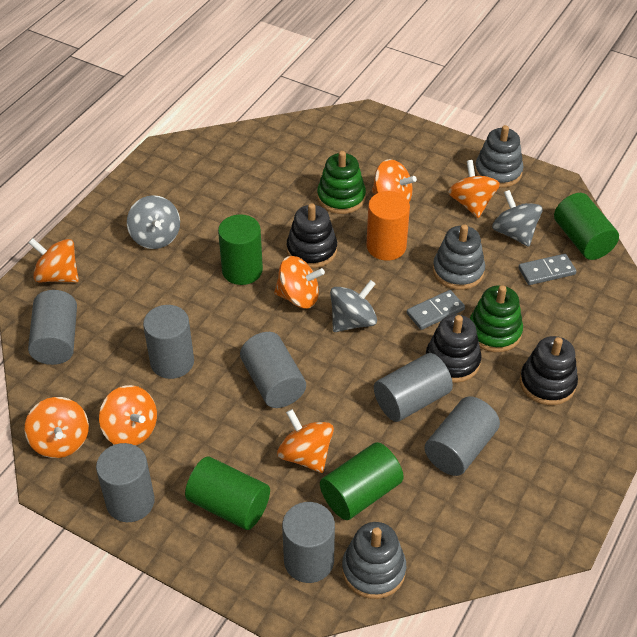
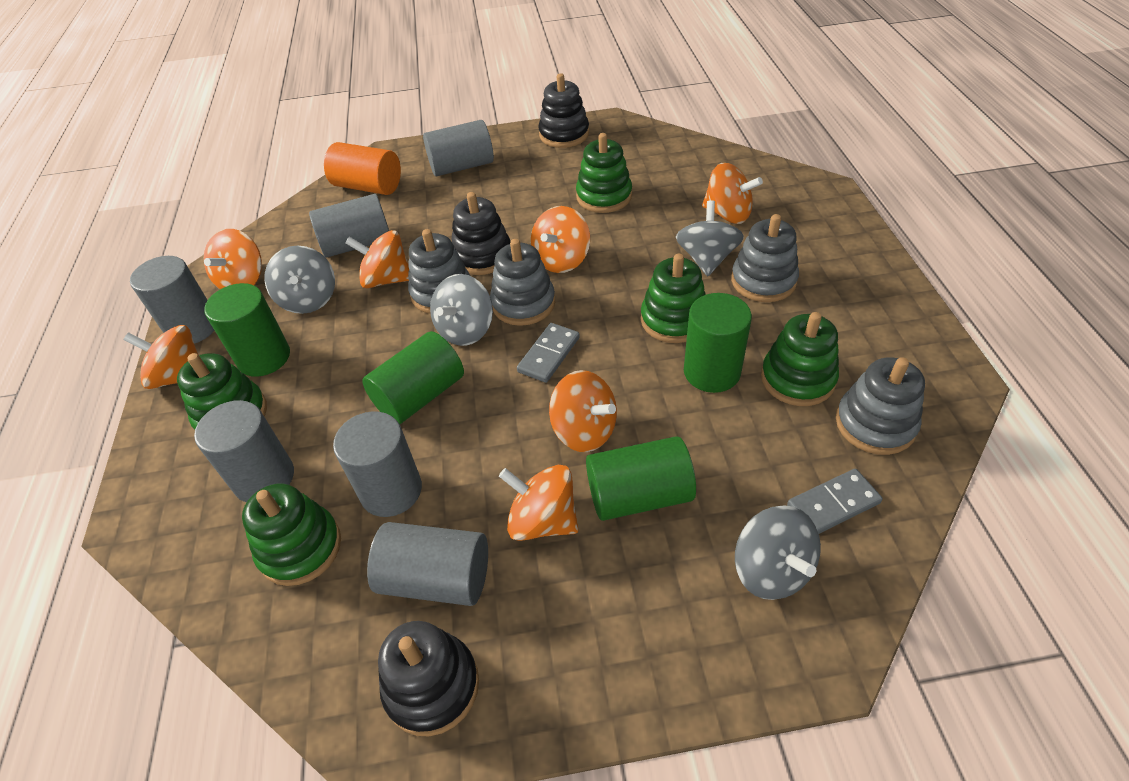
green stacking toy: [317,151,366,214] [469,285,523,352] = 2 -> [177,353,267,429] [242,484,341,586] [576,133,632,213] [641,254,706,343] [761,312,839,406] = 5
grey cylinder: [28,290,77,365] [96,443,155,522] [143,305,194,379] [240,332,306,408] [282,502,335,583] [374,353,453,422] [425,397,500,476] = 7 -> [130,256,214,344] [194,400,294,502] [309,194,389,257] [333,411,422,517] [367,522,488,606] [423,120,494,176] = 6
grey spinning top: [127,195,180,249] [330,280,377,332] [492,190,543,247] = 3 -> [264,246,335,314] [430,274,493,346] [676,200,744,276] [735,505,821,600] = 4
grey stacking toy: [342,522,406,599] [433,224,485,290] [475,125,524,188] = 3 -> [408,229,470,314] [490,239,555,326] [731,214,799,302] [836,357,925,455] = 4

